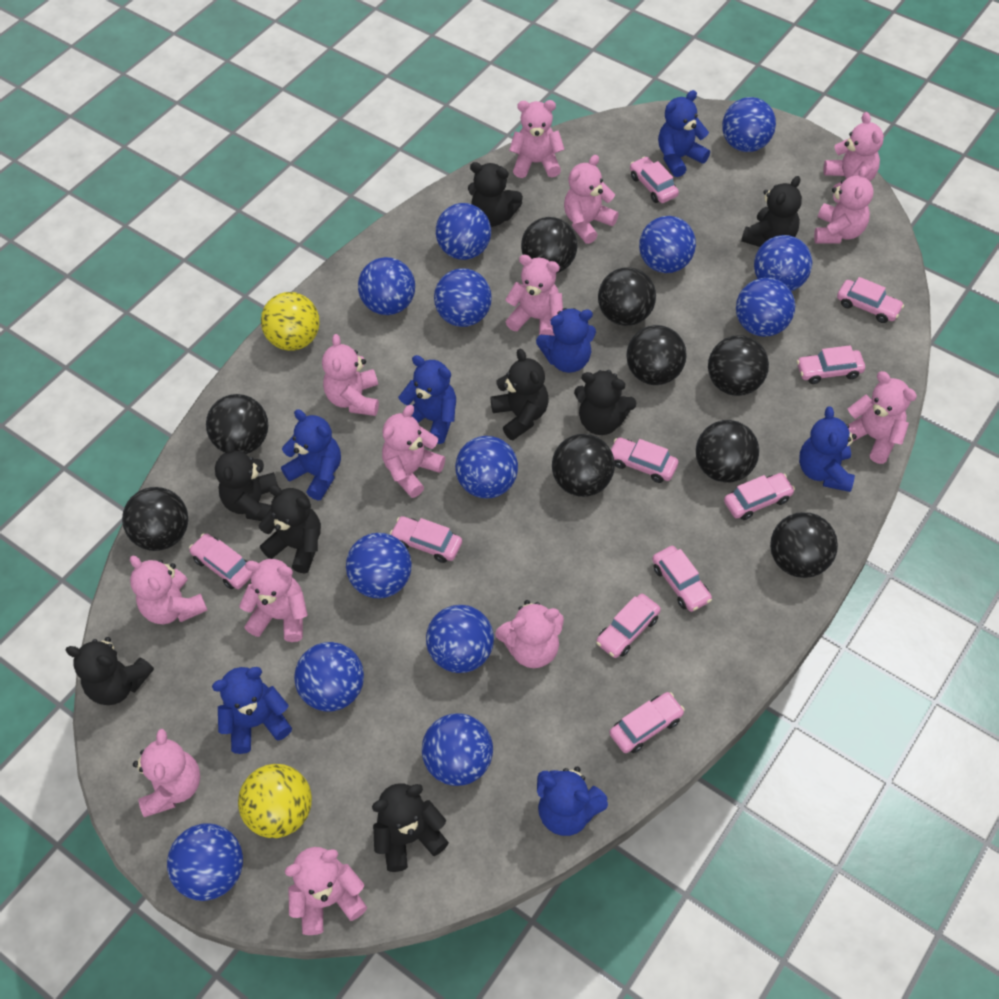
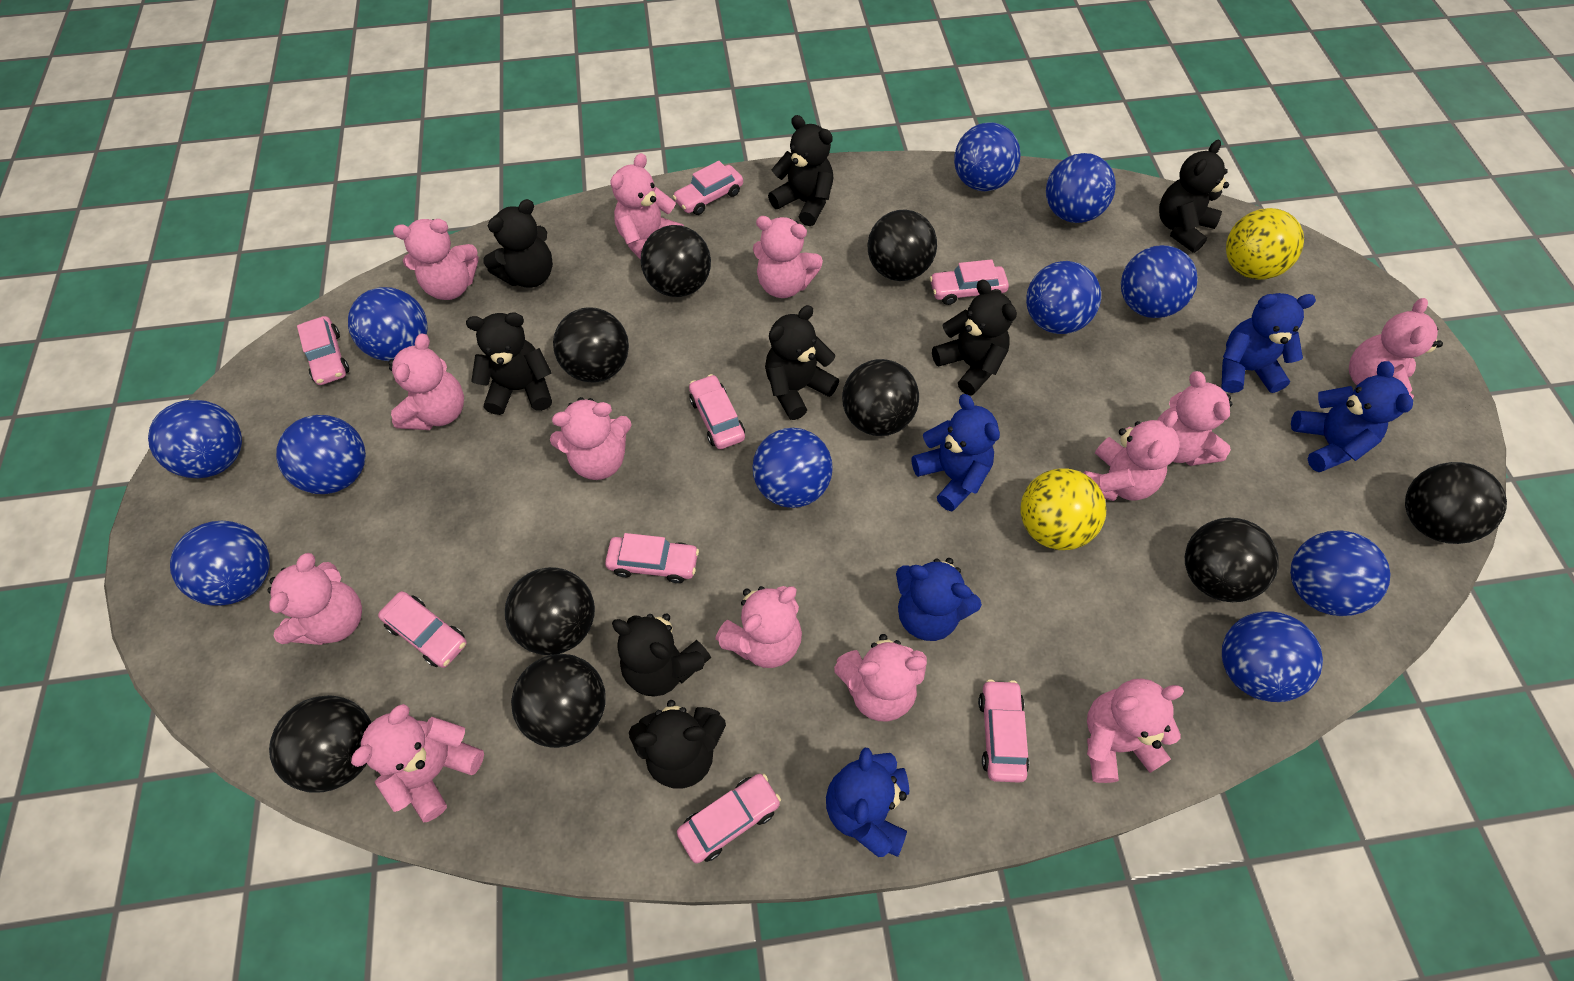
blue ball: [167,823,243,901] [294,642,364,711] [346,533,412,599] [358,257,415,315] [422,713,493,786] [426,605,494,673] [434,269,492,327] [436,203,491,260] [455,436,518,498] [639,216,696,273] [722,97,776,152] [736,278,795,337] [754,235,812,291] = 13 -> [148,400,242,478] [170,521,270,606] [276,415,366,494] [348,287,428,361] [752,428,833,508] [954,122,1021,191] [1026,261,1101,334] [1046,153,1116,223] [1121,245,1198,318] [1222,611,1323,702] [1290,530,1390,616] = 11
blue teddy bear: [212,667,292,754] [281,409,341,500] [398,355,456,444] [536,308,596,373] [537,766,608,836] [658,90,710,177] [799,406,857,492] = 7 -> [826,748,909,857] [896,558,982,641] [912,394,1000,512] [1222,293,1316,393] [1291,361,1413,472] = 5
pink car: [189,533,252,589] [390,516,462,563] [596,594,661,658] [609,692,685,753] [611,437,678,483] [630,157,679,203] [652,546,712,612] [724,473,795,520] [797,345,865,384] [837,277,904,323] = 10 -> [297,316,349,385] [378,591,467,668] [605,533,699,583] [673,161,743,215] [677,774,781,863] [689,374,745,449] [930,259,1009,305] [978,679,1029,783] = 8

